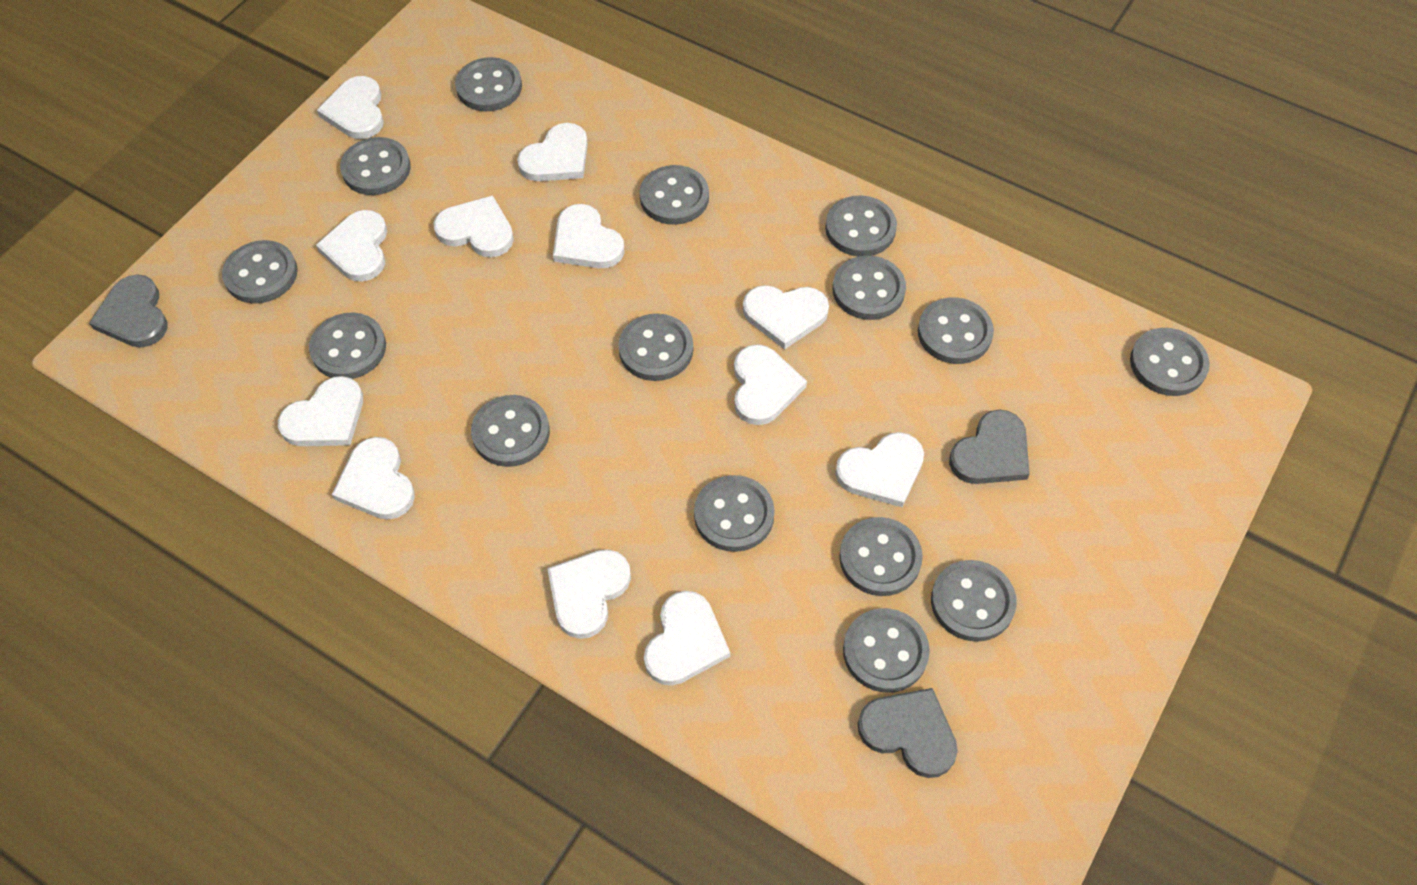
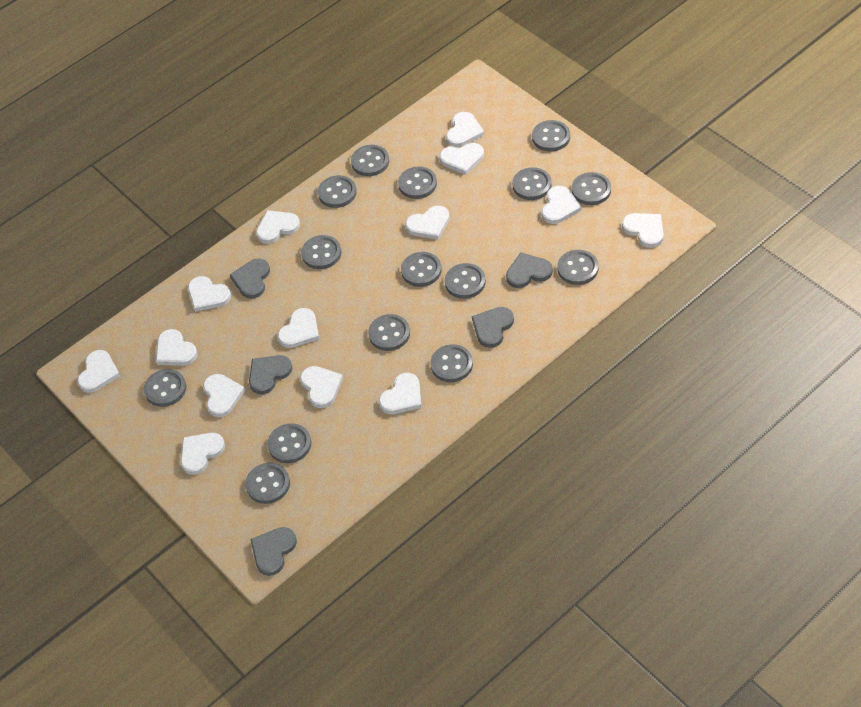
grey heart: [89,275,168,348] [858,688,958,778] [949,410,1030,484] = 3 -> [230,258,270,299] [249,355,292,395] [250,527,297,576] [472,307,514,348] [506,253,553,288] = 5
white heart: [278,376,363,446] [316,210,387,282] [317,76,384,139] [332,437,415,520] [433,195,514,257] [517,123,588,181] [547,549,631,639] [553,204,624,268] [644,591,730,686] [734,344,807,425] [743,285,829,349] [835,432,924,507] = 12 -> [77,350,120,393] [156,329,197,366] [180,433,225,475] [188,276,231,312] [203,374,245,417] [256,210,300,244] [278,308,319,348] [300,366,343,408] [379,373,422,414] [405,206,450,240] [439,143,484,175] [446,112,484,147] [542,186,582,224] [622,213,664,248] = 14

